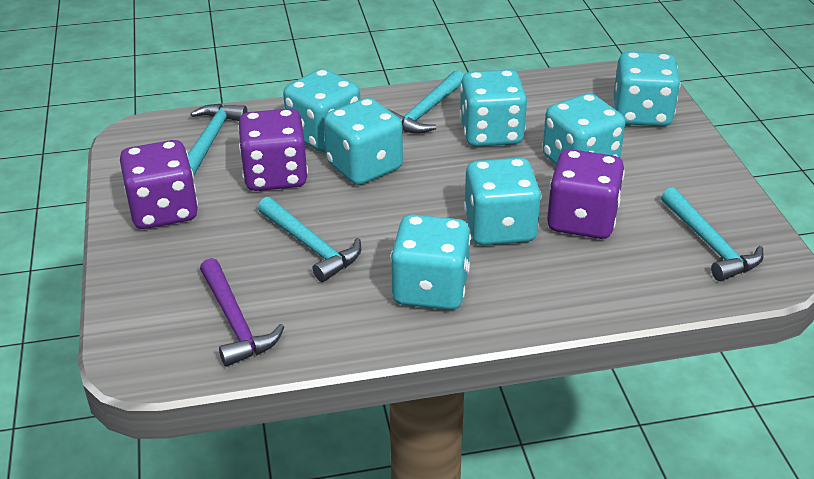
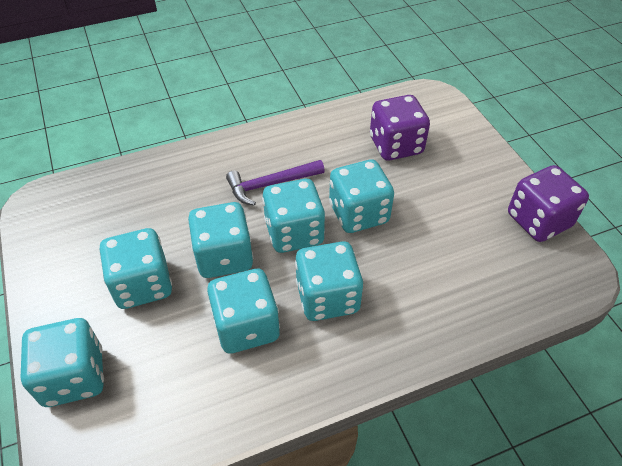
purple dice: [120,140,198,229] [238,109,308,191] [547,149,625,239] = 3 -> [370,95,430,161] [508,165,589,242] = 2
turquoise hammer: [188,104,247,176] [258,197,361,282] [388,70,464,134] [661,187,764,281] = 4 -> none = 0

